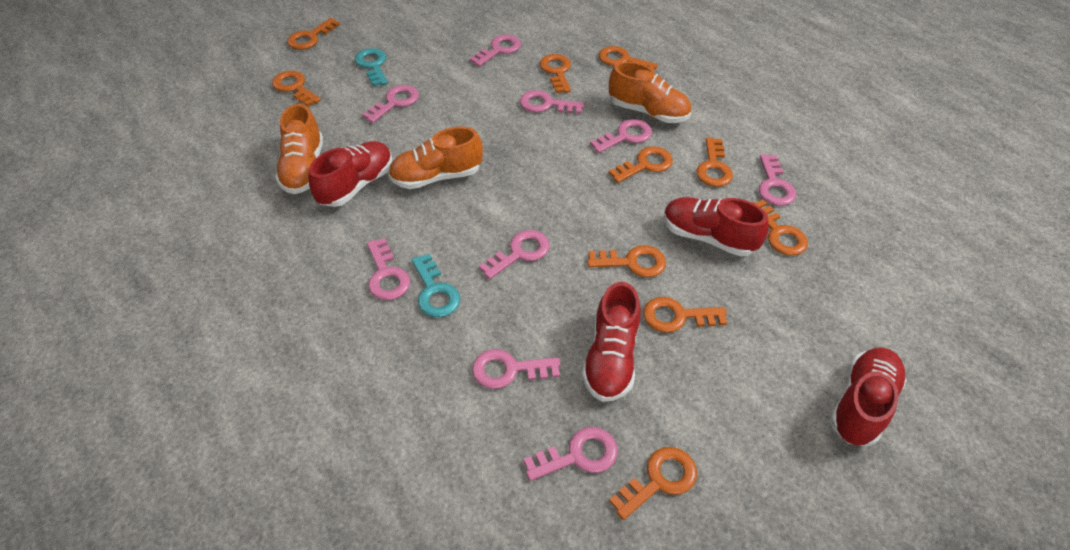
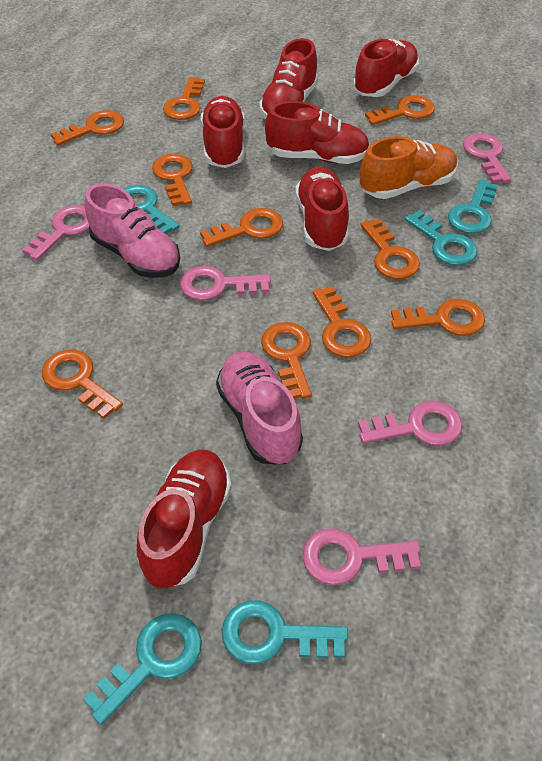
orange shoe: [275,104,323,194] [388,127,483,189] [609,61,691,123] = 3 -> [360,136,458,199] = 1
pink key: [362,85,419,123] [367,238,410,300] [470,34,521,67] [472,349,561,389] [479,230,550,279] [520,90,584,114] [524,427,618,481] [590,119,652,153] [759,154,796,206] = 9 -> [22,205,89,260] [180,266,271,301] [303,528,421,585] [358,401,462,446] [463,133,511,183] = 5
pink shoe: none = 0 -> [84,183,180,278] [216,351,303,464] = 2
red shoe: [308,141,392,207] [582,282,641,402] [664,197,769,256] [830,347,907,446] = 4 -> [137,450,232,588] [201,96,244,168] [259,38,318,119] [265,101,369,164] [295,167,349,251] [353,39,419,97] = 6
turquoise key: [355,48,388,86] [412,254,460,317] = 2 -> [83,613,202,725] [123,185,180,234] [222,600,348,664] [404,210,478,266] [448,180,498,234] = 5

